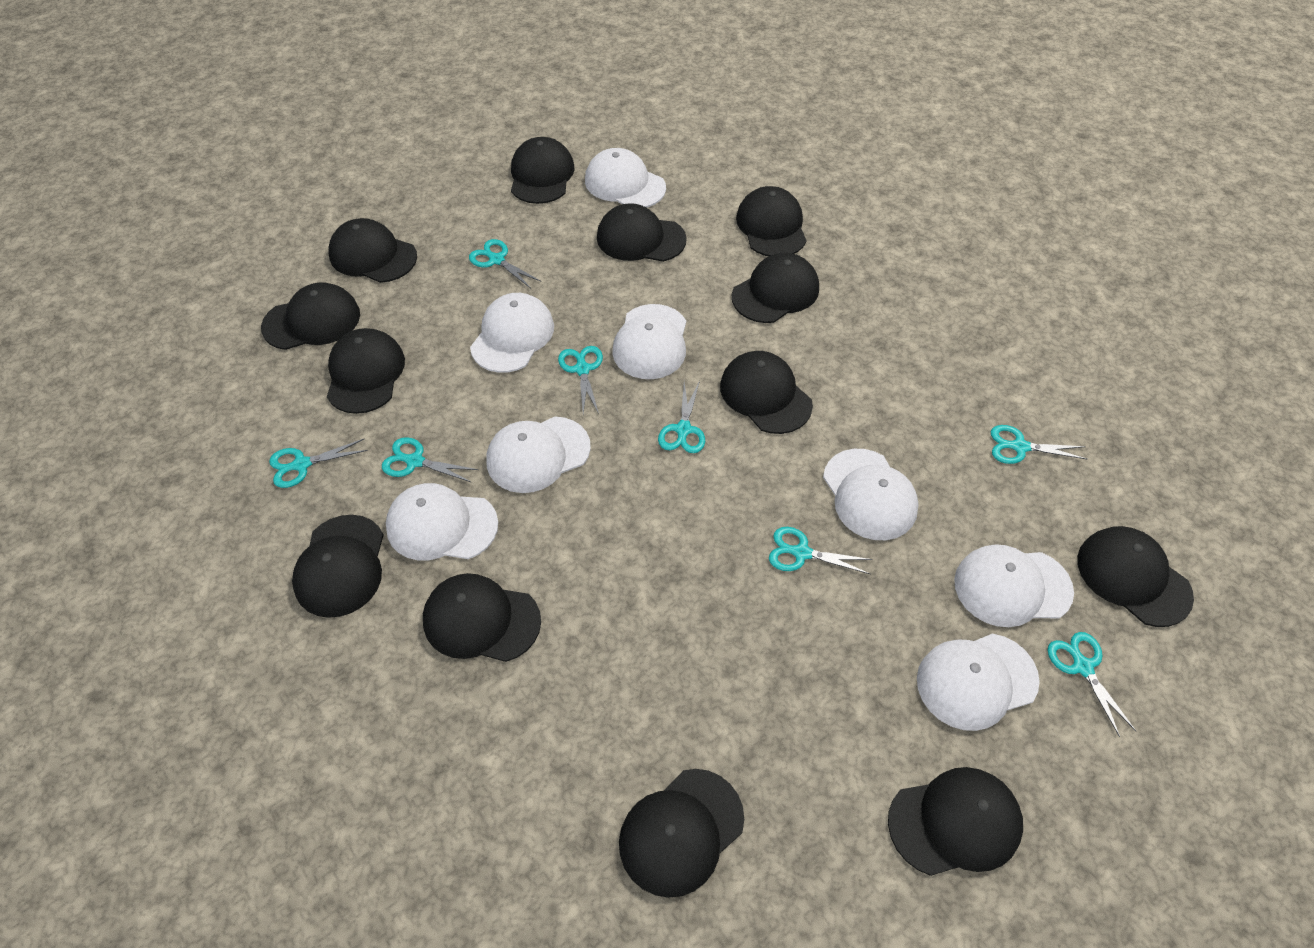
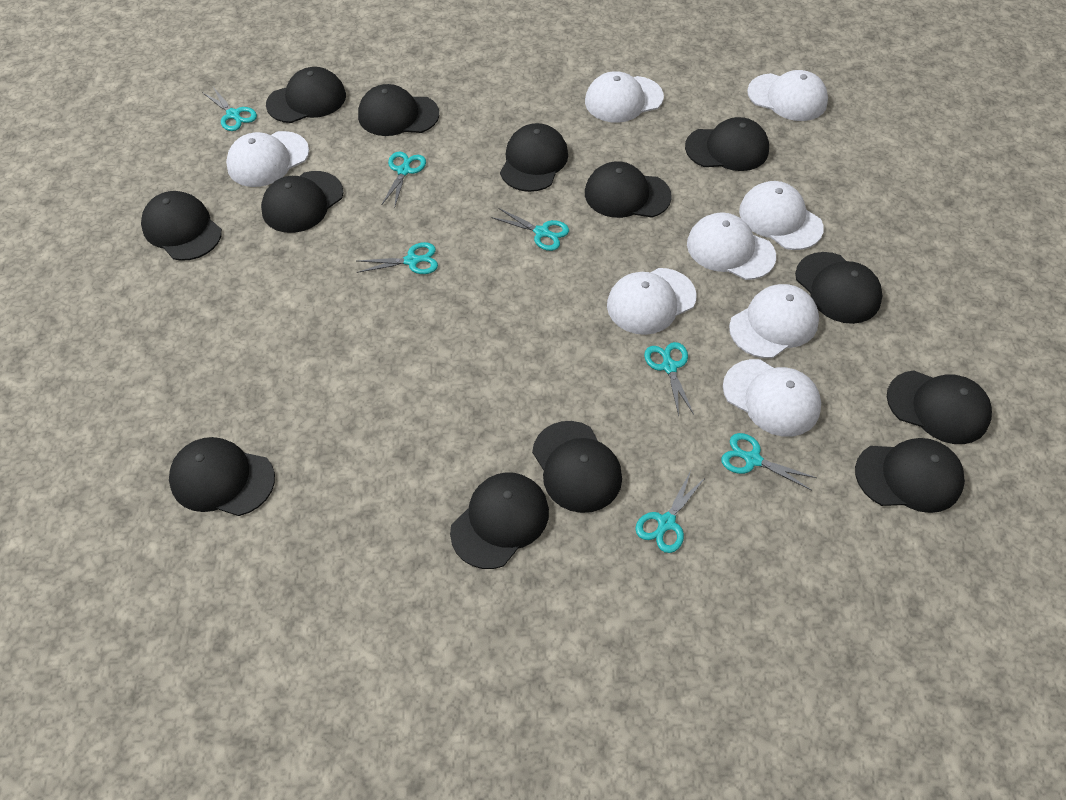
turquoise scissors: [269,439,368,488] [382,437,478,483] [469,239,540,288] [558,346,603,414] [658,381,705,453] [769,527,872,574] [991,425,1088,464] [1048,632,1136,737] = 8 -> [202,87,257,131] [357,242,438,274] [381,152,426,208] [491,208,569,251] [635,471,706,553] [644,342,694,416] [721,433,817,491] = 7

